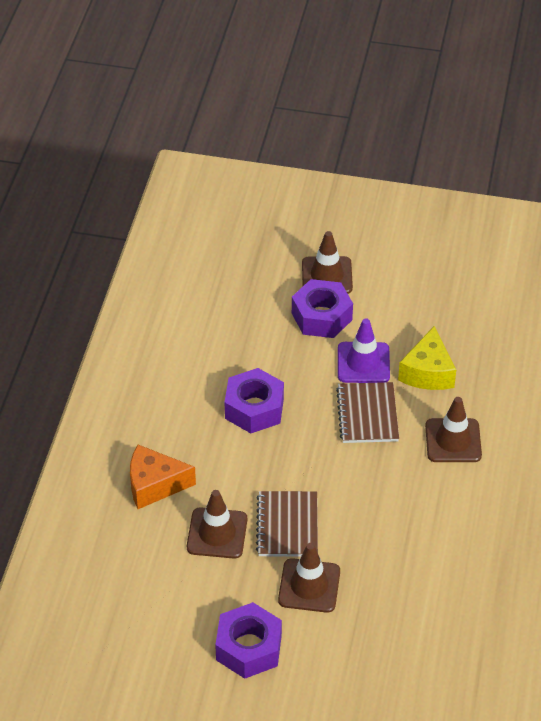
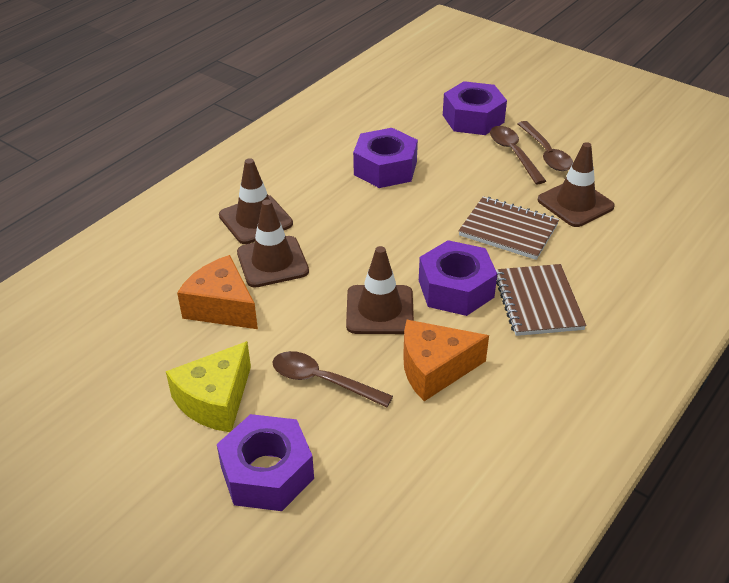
brown spoon: none = 0 -> [272,351,393,407] [490,126,546,184] [518,121,573,171] = 3
orange cheese: [130,445,196,509] = 1 -> [177,255,258,329] [403,320,489,401] = 2
purple nut: [215,602,282,679] [225,368,284,433] [292,279,353,338] = 3 -> [217,414,314,511] [353,128,418,188] [419,240,497,316] [443,81,507,135] = 4
purple traffic cone: [338,319,390,383] = 1 -> none = 0

